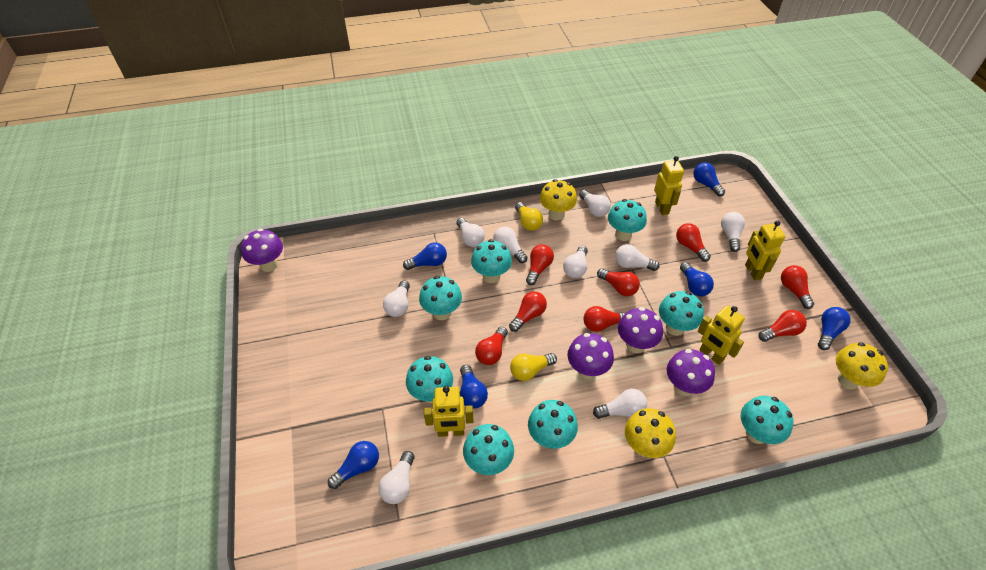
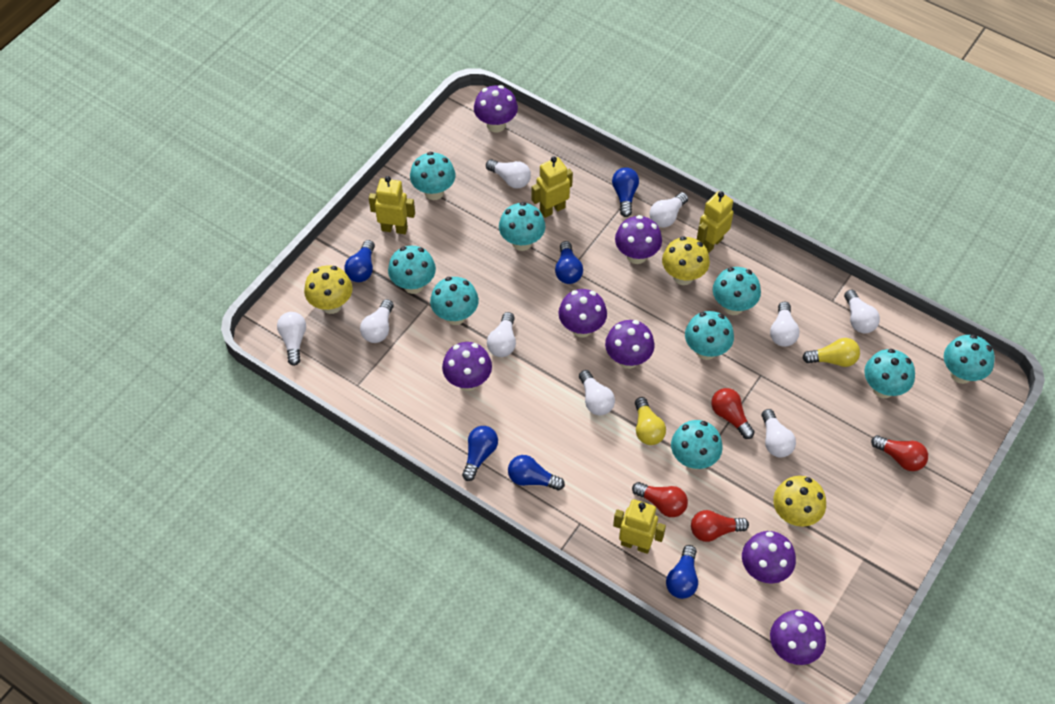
purple mushroom: [241,229,283,272] [567,333,614,379] [618,307,663,353] [667,349,715,396] = 4 -> [442,342,492,391] [474,85,518,133] [558,289,607,338] [605,320,655,369] [615,215,662,264] [742,531,796,584] [770,610,826,665] = 7
red light bulb: [475,327,508,365] [509,291,547,332] [526,244,554,285] [584,306,626,332] [597,268,640,296] [676,223,711,262] [758,310,807,342] [781,265,814,309] = 8 -> [632,482,688,517] [691,510,749,542] [711,388,755,439] [871,435,928,471] = 4
turquoise mushroom: [406,356,453,403] [419,276,462,320] [463,424,514,475] [471,239,512,283] [528,400,578,449] [608,199,647,241] [659,291,704,336] [741,396,794,444] = 8 -> [388,246,436,294] [410,152,456,200] [430,277,479,325] [499,202,546,251] [671,420,723,470] [685,311,734,360] [713,267,761,315] [864,349,915,398] [944,334,995,384] = 9

